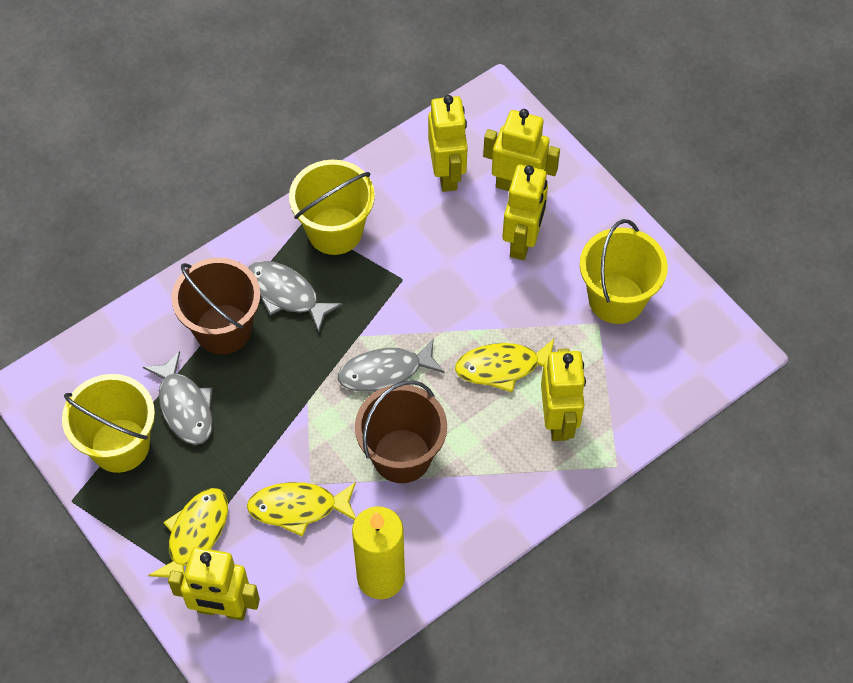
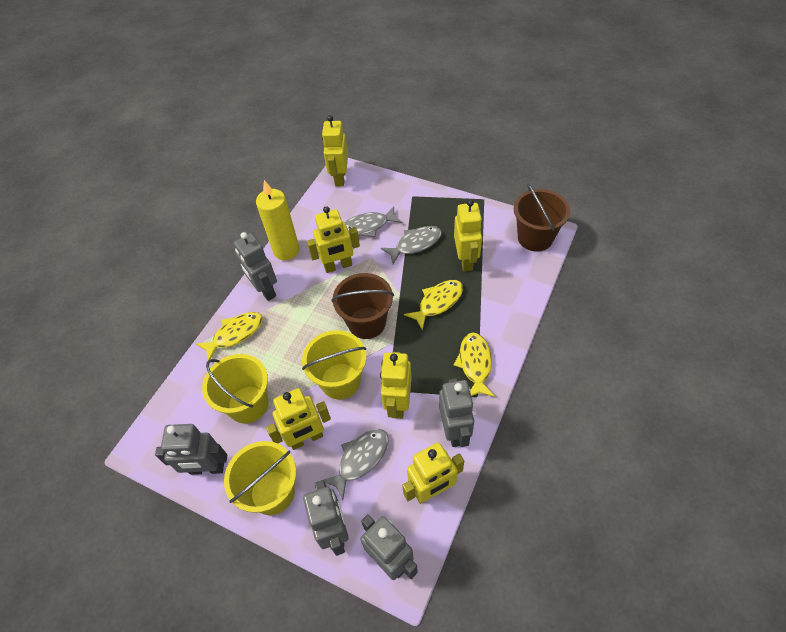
grey robot: none = 0 -> [155,424,227,475] [234,232,277,301] [303,480,349,556] [360,514,418,580] [439,378,474,447] = 5
yellow robot: [168,547,260,620] [428,95,468,192] [483,109,560,191] [502,165,548,260] [541,348,586,441] = 5 -> [266,388,331,450] [307,206,360,273] [322,115,348,186] [380,352,412,419] [402,443,464,504] [454,199,482,271] = 6

